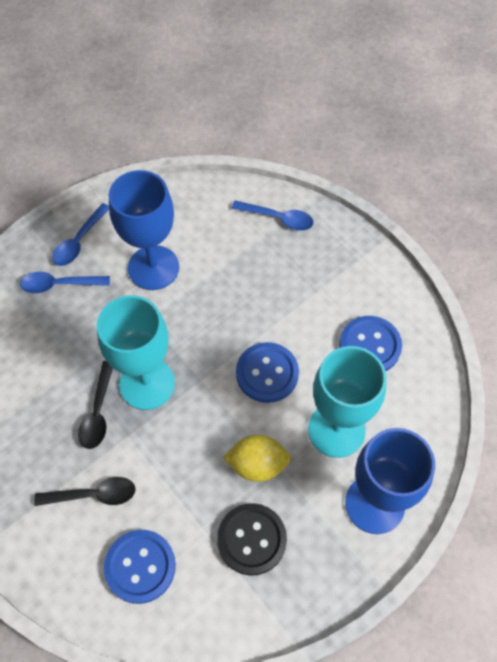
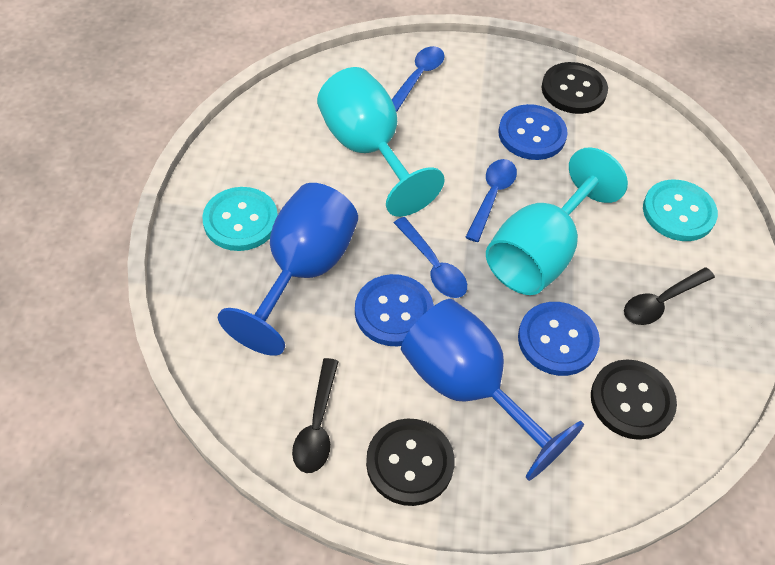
black button: [217,503,287,576] = 1 -> [366,418,455,506] [542,62,608,114] [591,359,677,440] = 3
turquoise button: none = 0 -> [202,187,278,251] [643,180,718,241] = 2
yellow lemon: [223,435,291,482] = 1 -> none = 0

